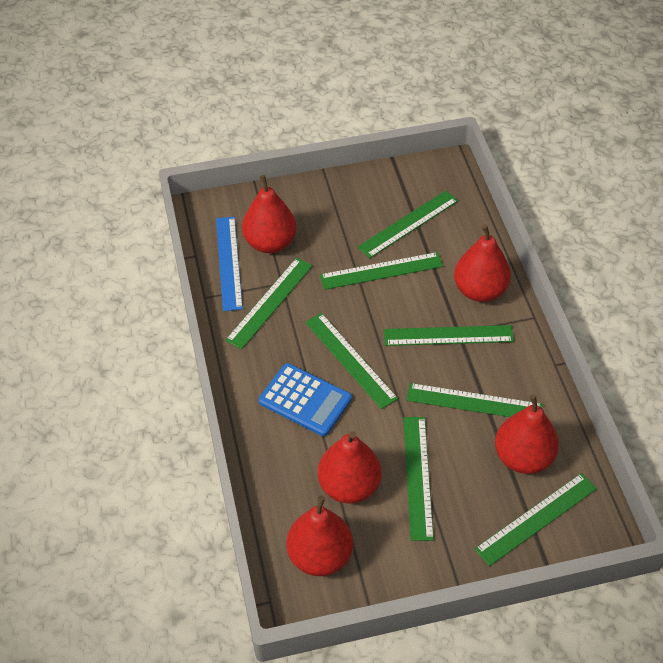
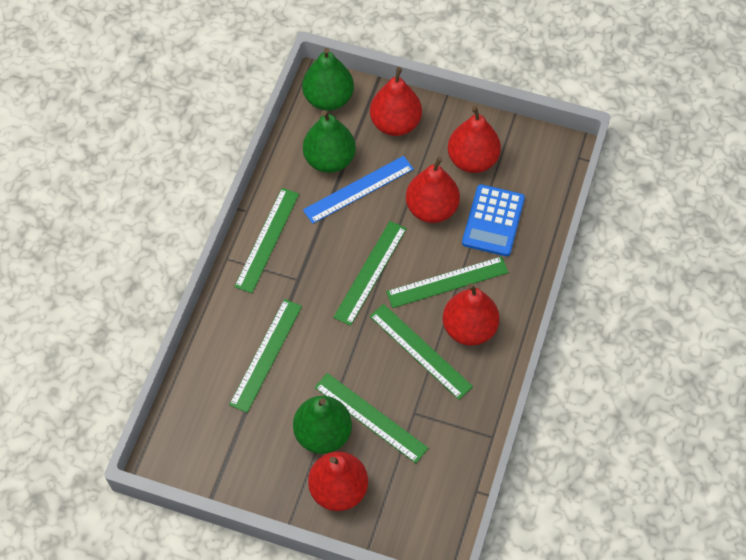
green pear: none = 0 -> [293,396,352,454] [302,48,354,111] [303,110,356,173] = 3
green ruler: [225,258,313,349] [305,313,398,409] [320,252,443,290] [358,191,458,258] [384,325,514,346] [403,417,434,541] [407,383,543,417] [475,473,597,566] = 8 -> [229,299,302,413] [234,188,299,293] [315,373,428,463] [333,221,407,326] [370,304,473,400] [386,256,509,308] = 6

